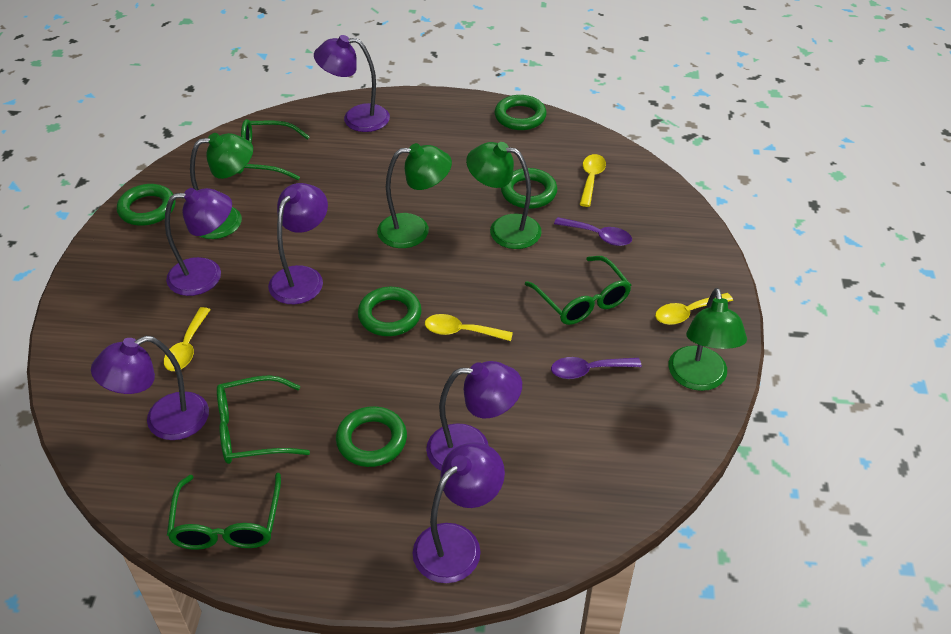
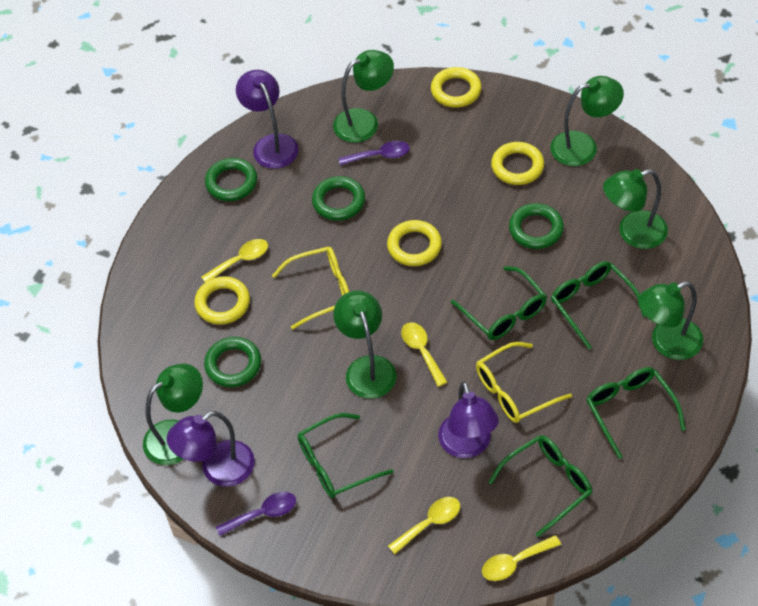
green glasses: [167,473,281,550] [217,375,310,464] [238,119,310,180] [525,256,631,325] = 4 -> [297,413,393,498] [451,266,547,340] [488,435,592,537] [551,261,646,350] [586,367,686,459] = 5
green lamp: [190,133,253,239] [377,143,452,248] [466,142,542,249] [668,288,747,391] = 4 -> [143,363,203,465] [333,50,394,143] [333,291,397,399] [550,76,624,166] [603,169,668,249] [638,281,703,360] = 6
green ring: [117,184,175,226] [336,406,407,467] [358,287,422,336] [495,95,547,130] [501,168,557,209] = 5 -> [204,337,261,387] [205,158,257,201] [312,176,365,221] [509,203,564,249] = 4
purple lamp: [91,336,209,440] [165,188,232,296] [268,183,328,304] [314,35,390,132] [413,442,505,583] [426,361,522,471] = 6 -> [167,411,255,487] [236,70,299,169] [438,381,499,458] = 3
yellow glasses: none = 0 -> [272,247,349,329] [476,342,572,423] = 2
yellow ring: none = 0 -> [194,276,250,325] [387,220,442,266] [431,67,482,108] [491,142,544,185] = 4

